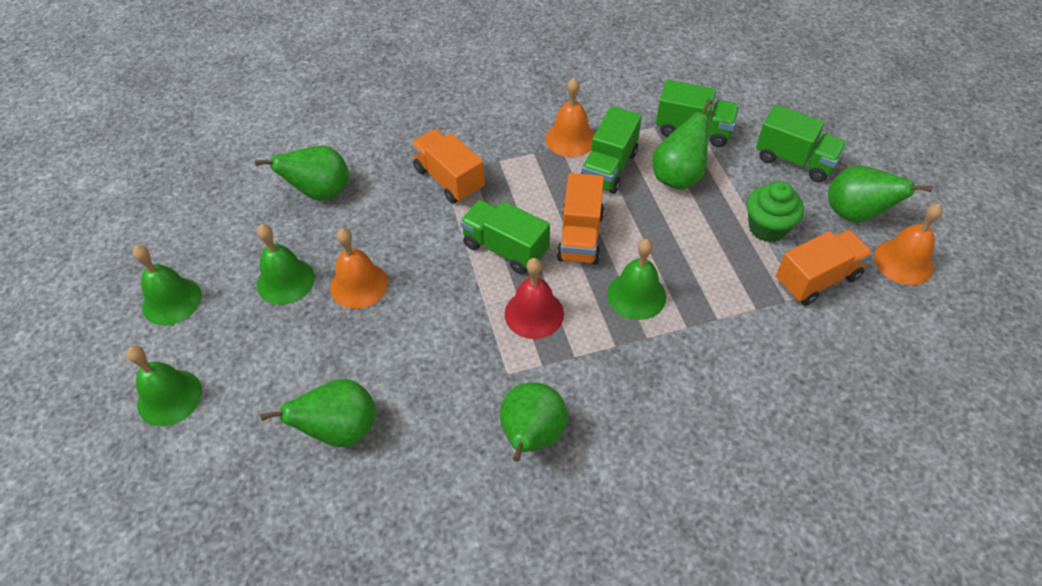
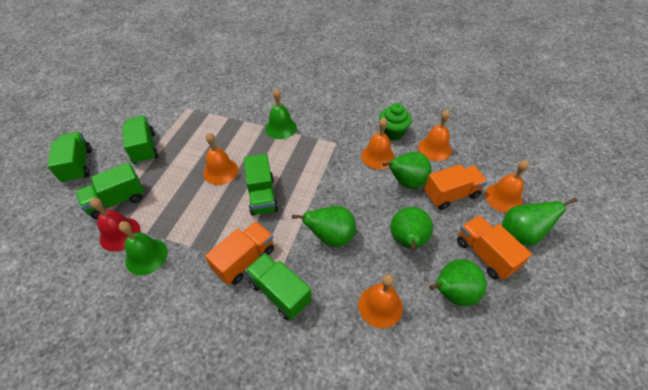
green bell: [127,346,202,426] [133,245,202,325] [257,224,315,305] [607,239,666,320] = 4 -> [119,221,168,275] [265,88,297,139] = 2
green truck: [460,200,550,274] [581,106,642,194] [656,80,740,147] [756,105,847,182] = 4 -> [47,132,92,183] [76,162,144,219] [122,116,158,164] [244,154,278,215] [245,253,312,320] = 5
orange bell: [330,228,388,309] [546,78,595,157] [874,203,943,285] = 3 -> [203,132,238,185] [358,274,403,328] [361,117,395,169] [418,109,452,161] [485,160,529,213] = 5

